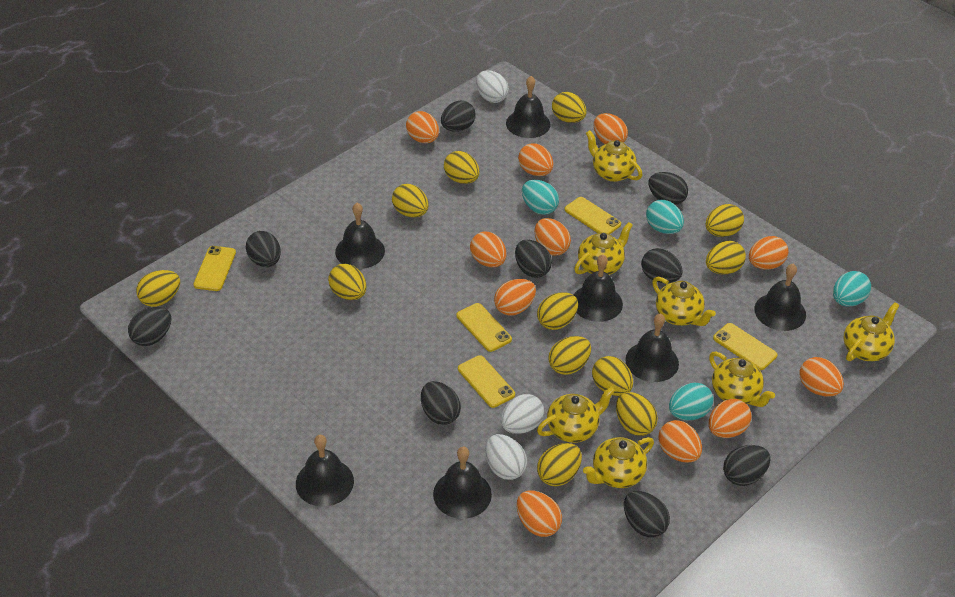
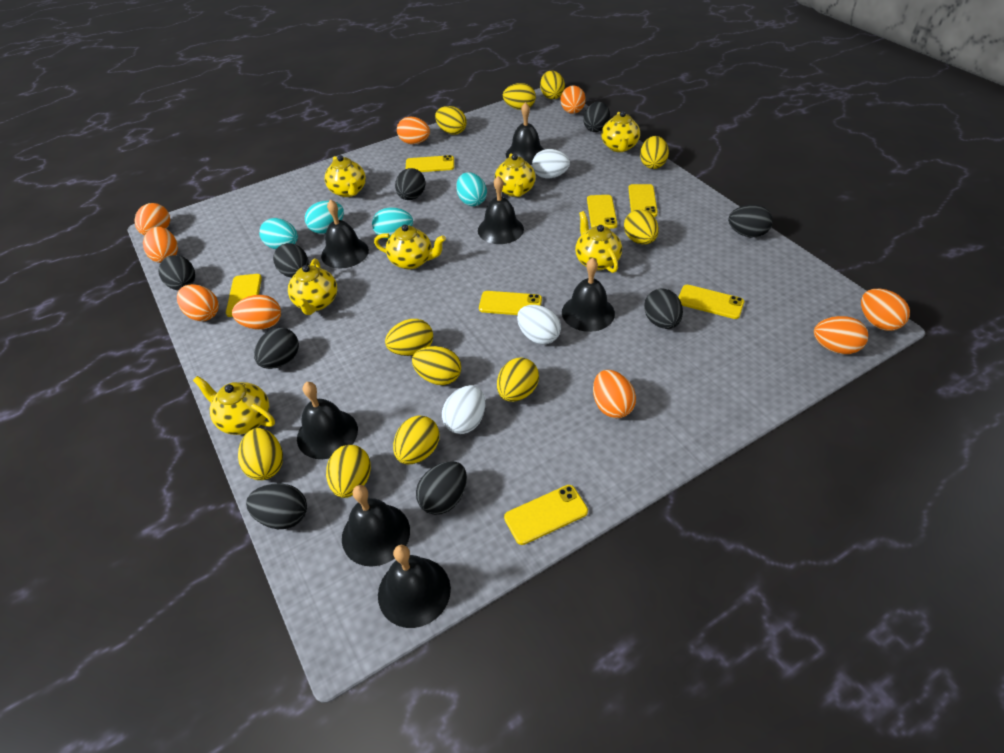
orange egg: [406,111,439,143] [470,232,507,267] [494,279,536,315] [517,491,562,537] [518,143,553,176] [535,218,571,256] [594,113,628,144] [658,420,702,463] [709,399,752,438] [749,236,788,270] [799,357,844,397] = 11 -> [135,203,170,235] [143,227,178,263] [177,284,219,321] [232,295,281,330] [397,117,430,144] [561,85,586,114] [593,370,636,418] [814,316,868,354] [861,289,910,331] = 9
yellow egg: [136,270,180,307] [328,264,367,300] [392,184,428,217] [444,151,479,184] [537,292,578,330] [537,443,582,486] [548,336,591,375] [552,92,587,123] [592,356,633,396] [616,392,658,436] [706,204,744,237] [706,241,746,275] = 12 -> [238,428,283,480] [326,445,371,498] [385,319,433,356] [393,416,439,464] [412,346,461,385] [435,106,467,135] [497,358,539,402] [503,83,536,110] [540,71,565,99] [624,209,659,244] [640,136,669,169] = 11
yellow phone: [193,246,236,291] [456,303,512,352] [458,355,515,408] [565,197,621,234] [713,323,778,370] = 5 -> [226,274,262,317] [406,155,454,172] [479,291,542,315] [504,485,588,545] [587,195,618,229] [628,184,658,217] [678,285,744,319] = 7

